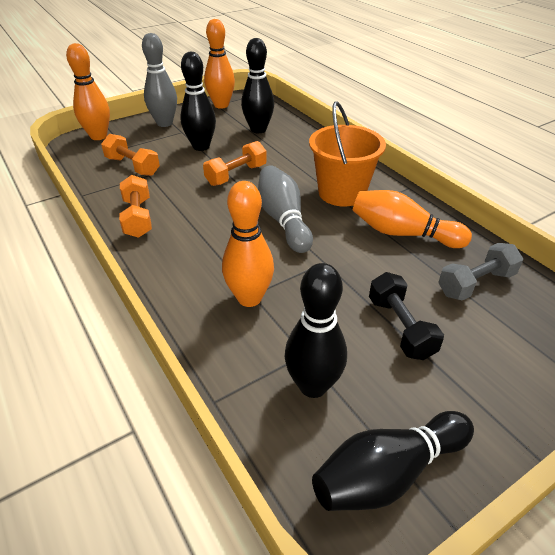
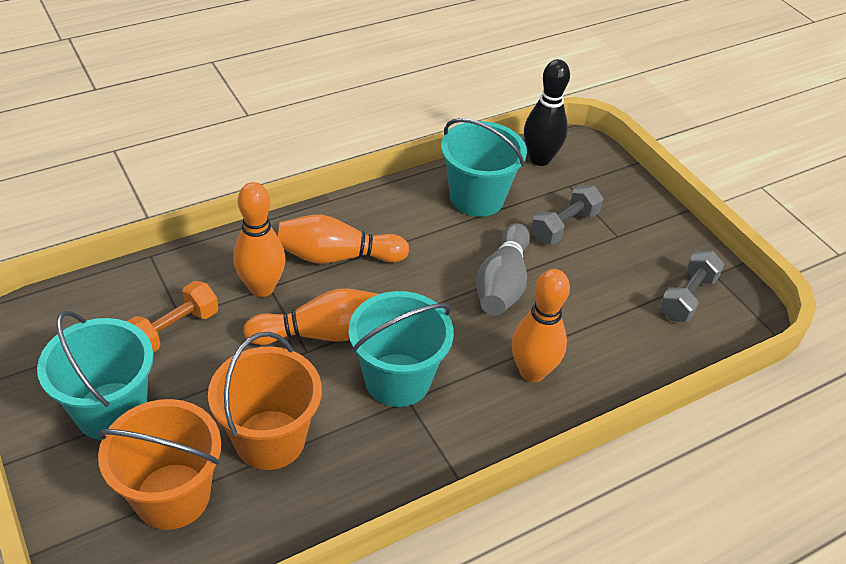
black bowling pin: [180,52,216,151] [241,38,274,133] [285,263,347,398] [312,411,474,511] = 4 -> [524,59,570,166] = 1
black dumbbell: [369,272,444,360] = 1 -> none = 0
grey bowling pin: [142,33,177,127] [258,165,313,253] = 2 -> [476,223,530,315] = 1
grey dumbbell: [438,243,523,301] = 1 -> [531,185,603,245] [659,251,725,322] = 2
orange bucket: [309,101,386,207] = 1 -> [98,399,221,530] [208,332,322,470] = 2
orange dumbbell: [101,134,160,176] [119,175,152,238] [203,141,267,186] = 3 -> [127,281,218,352] = 1
turquoise bucket: none = 0 -> [37,311,153,440] [349,291,454,407] [441,118,527,217] = 3

